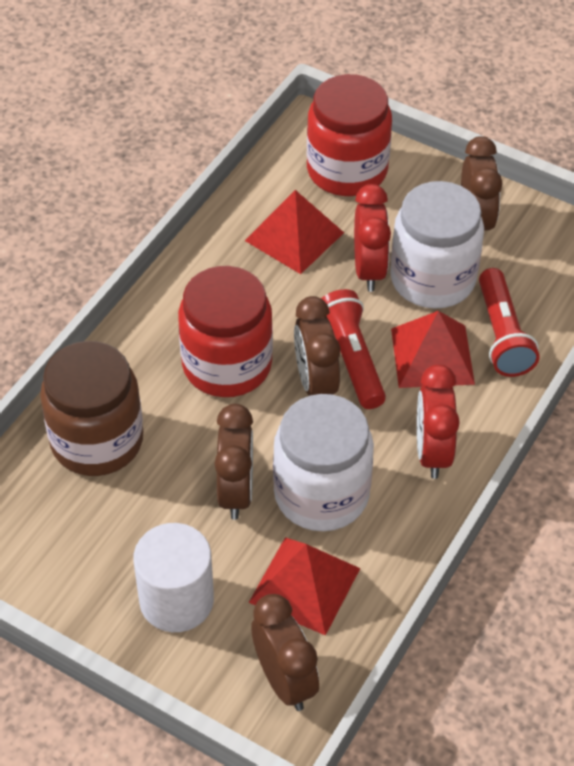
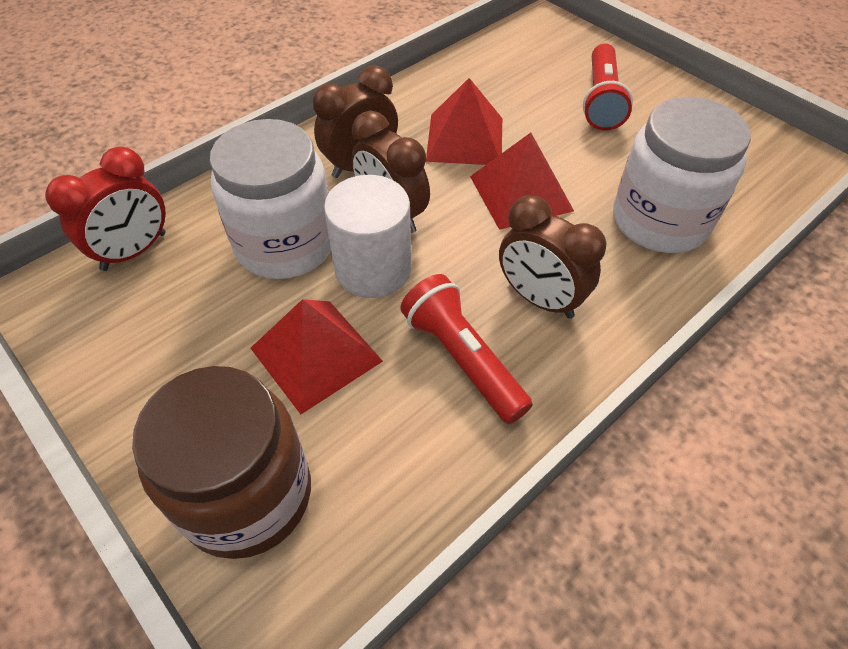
brown clock: [215,404,253,520] [251,594,319,711] [294,296,340,396] [461,136,502,230] = 4 -> [313,65,398,178] [352,111,430,233] [499,195,606,319] = 3
red clock: [354,184,391,292] [417,364,460,479] = 2 -> [45,147,166,271] = 1
red jar: [178,266,273,397] [307,74,392,196] = 2 -> none = 0

